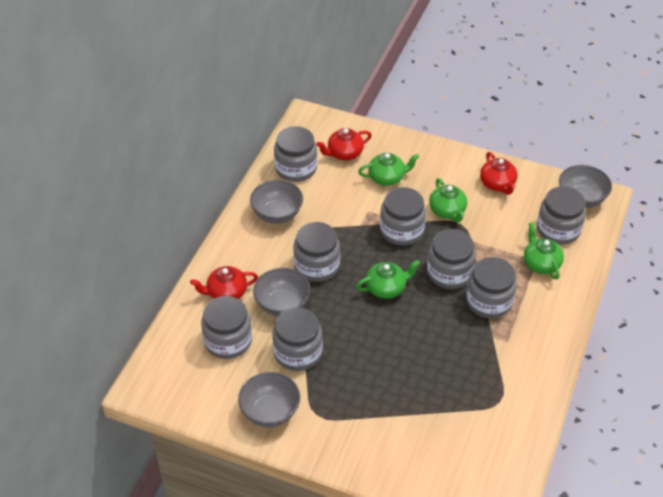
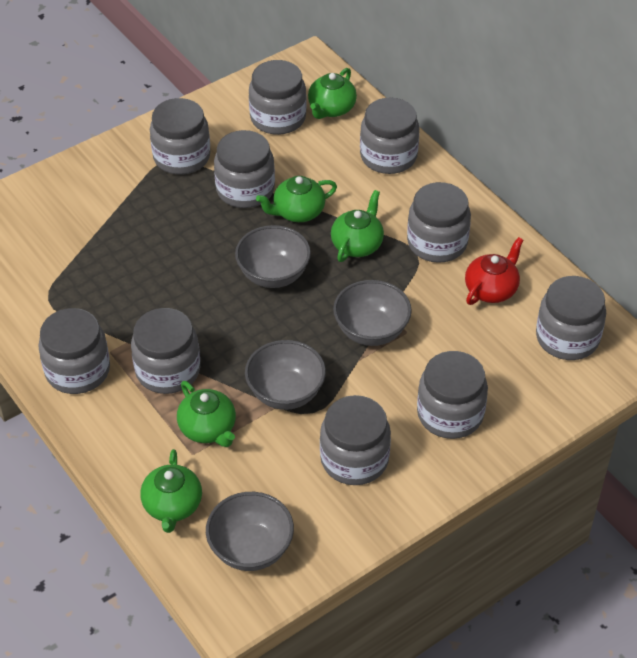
green teapot: [356,260,420,299] [358,153,419,186] [429,178,467,222] [524,222,564,280] = 4 -> [140,449,202,533] [177,381,236,447] [256,176,337,222] [308,68,357,119] [331,190,384,262] = 5
grey jar: [201,296,252,359] [272,307,323,371] [274,126,317,182] [293,222,340,282] [380,187,426,246] [427,229,475,289] [466,257,517,318] [537,186,586,245] = 8 -> [38,308,110,394] [131,308,200,394] [150,98,210,175] [214,130,275,208] [249,60,307,135] [320,395,391,485] [360,97,420,174] [407,182,471,263] [417,351,488,439] [536,276,606,360] = 10
red teapot: [190,266,258,299] [316,128,372,161] [480,152,518,195] = 3 -> [465,237,523,305] = 1

